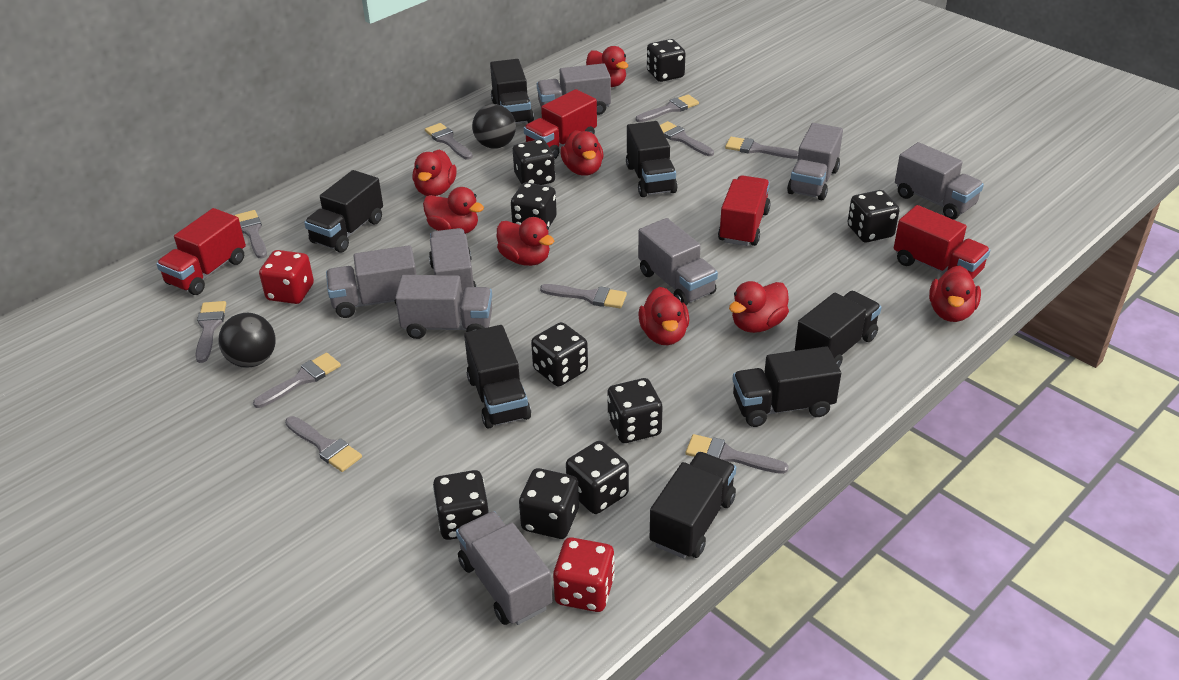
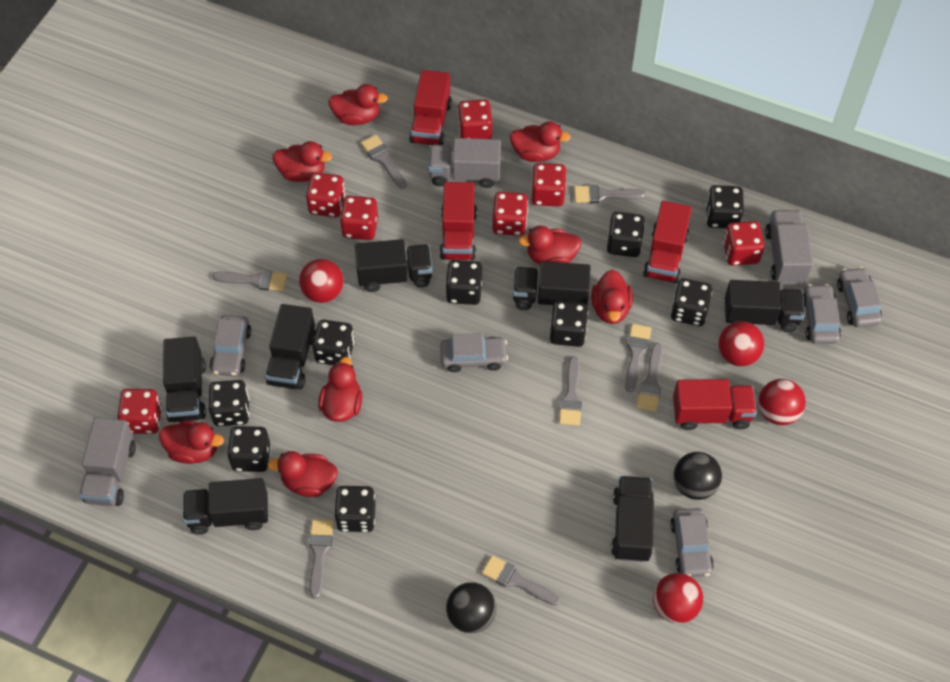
grey brush: [195,301,226,363] [234,210,267,259] [253,353,341,408] [285,416,362,472] [425,123,473,160] [540,284,627,308] [636,94,699,122] [660,121,714,156] [685,434,789,474] [725,137,798,159] = 10 -> [212,270,287,291] [308,520,333,599] [361,135,407,189] [482,555,561,606] [559,356,582,426] [574,185,646,203] [625,324,651,392] [636,343,663,412] = 8
grey car: none = 0 -> [210,315,251,376] [440,333,508,372] [670,508,714,577] [803,284,841,344] [837,267,882,328] = 5
grey truck: [326,245,417,318] [395,275,492,339] [429,228,477,296] [456,511,553,625] [537,63,611,115] [638,218,718,305] [787,123,843,200] [895,142,984,220] = 8 -> [79,417,136,506] [428,138,501,188] [765,210,813,284] = 3
red ball: none = 0 -> [299,259,344,303] [653,573,703,624] [718,321,765,367] [758,379,806,425] = 4
red dice: [259,250,314,304] [553,537,615,612] = 2 -> [117,389,162,434] [306,172,345,217] [340,196,378,240] [458,99,492,139] [492,192,528,236] [531,163,566,206] [723,221,765,266] = 7

